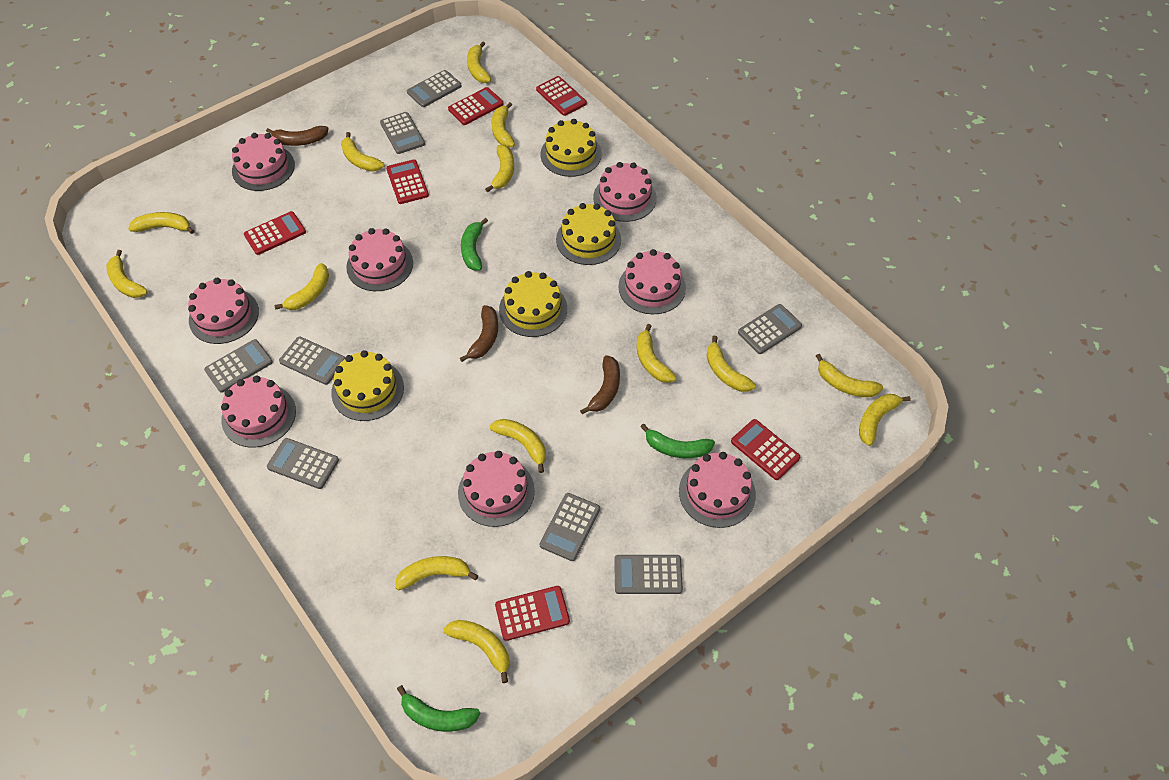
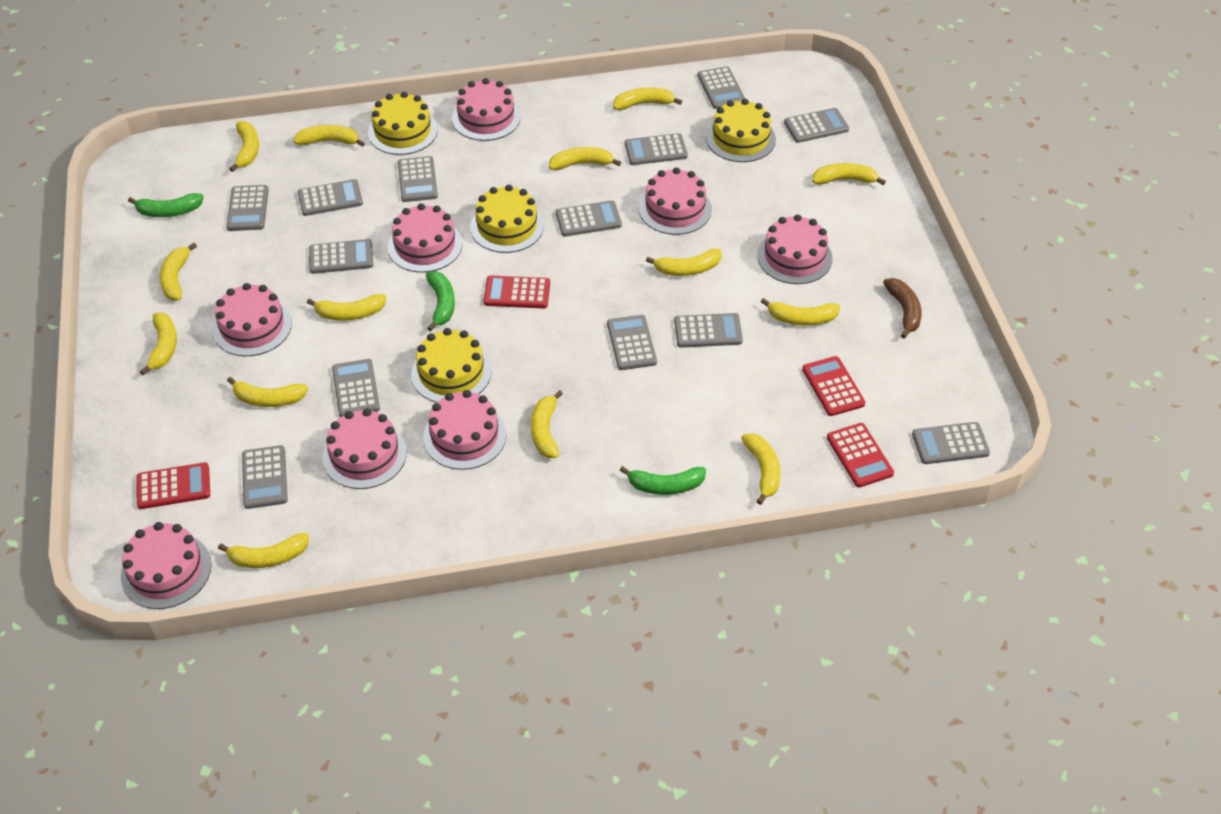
brown banana: [266,126,329,146] [460,305,498,362] [580,355,620,414] = 3 -> [883,278,922,339] = 1
grey calculator: [204,339,273,393] [267,438,339,489] [279,337,345,385] [380,112,425,154] [407,70,462,107] [540,493,600,561] [614,555,683,594] [738,304,802,354] = 8 -> [227,185,269,231] [242,445,288,509] [298,179,363,216] [309,239,373,274] [332,359,380,417] [398,156,438,202] [556,200,622,237] [607,315,657,370] [625,133,688,165] [674,313,743,348] [698,67,745,109] [784,108,849,143] [912,422,990,464] = 13
red calculator: [244,211,306,255] [386,159,429,204] [448,87,504,125] [495,586,570,641] [536,76,587,116] [731,419,800,480] = 6 -> [136,462,210,509] [483,275,550,308] [802,356,865,416] [827,423,894,488] = 4

